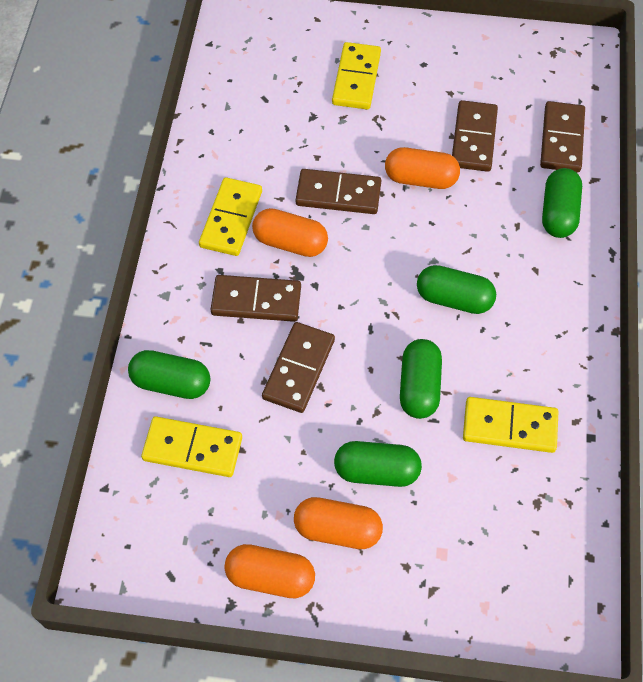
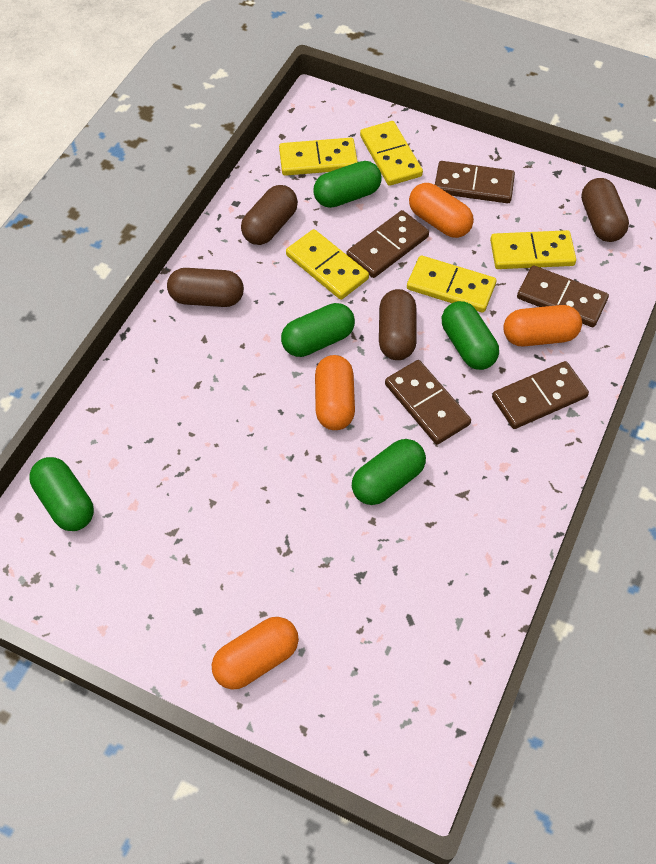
brown capsule: none = 0 -> [167,268,244,307] [241,185,298,245] [379,289,417,360] [581,178,629,242] = 4
yellow domino: [141,416,242,477] [199,177,262,256] [332,42,381,110] [463,397,558,453] = 4 -> [279,138,358,176] [286,229,369,300] [360,121,423,186] [407,255,496,313] [490,230,576,269] = 5

